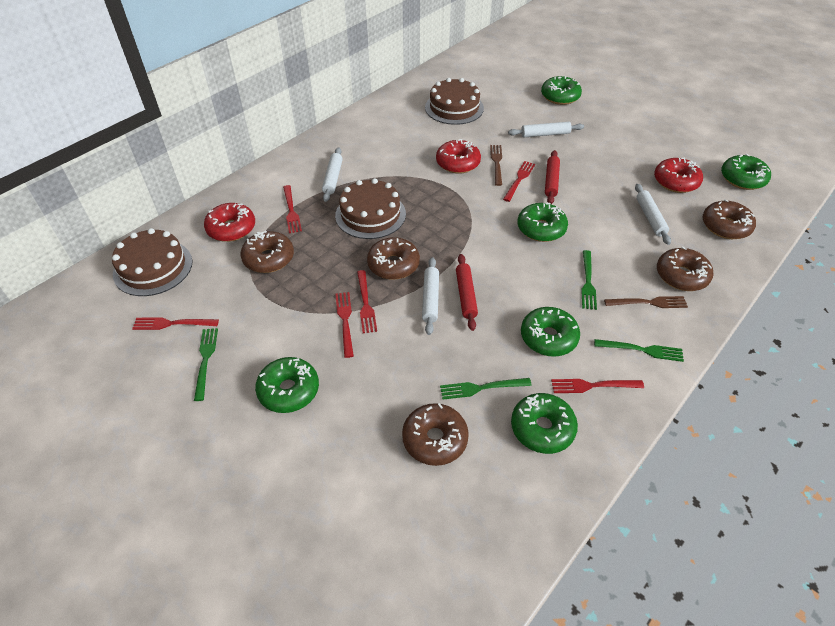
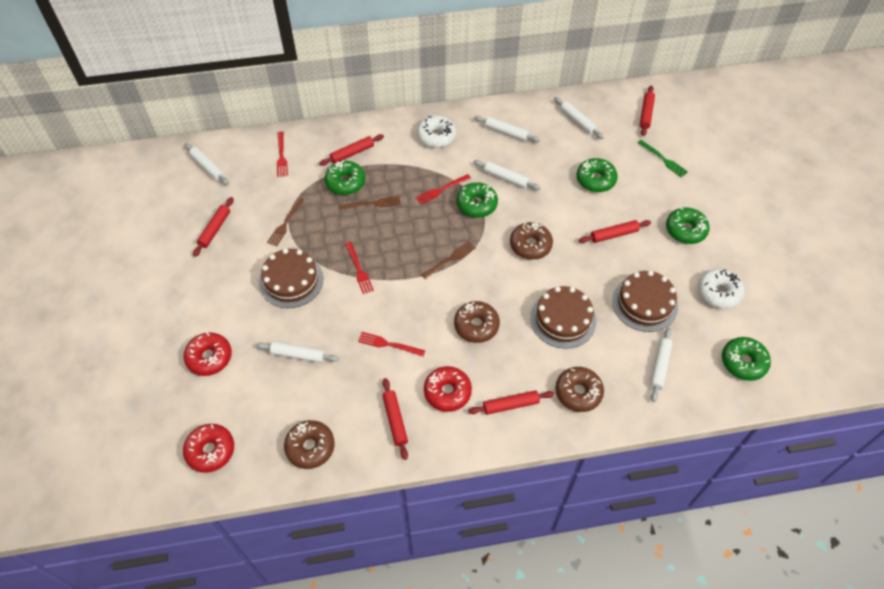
brown donut: [240,231,294,273] [367,237,420,280] [402,403,469,466] [657,247,713,291] [703,199,756,239] = 5 -> [284,420,335,469] [454,301,500,343] [510,222,553,260] [555,367,604,412] = 4
brown fork: [490,145,502,186] [604,296,688,308] = 2 -> [267,198,304,246] [340,196,401,210] [422,241,476,279] = 3
green donut: [255,357,319,413] [511,393,578,454] [517,203,568,242] [521,307,580,357] [541,76,582,105] [721,154,771,190] = 6 -> [325,161,366,195] [457,182,498,218] [577,158,618,192] [666,207,710,244] [722,337,771,381] = 5
green fork: [194,328,218,401] [440,378,532,399] [581,250,597,310] [594,339,684,362] = 4 -> [638,140,688,177] = 1
red fork: [132,318,219,330] [283,185,302,233] [335,292,354,358] [357,270,377,333] [503,161,535,202] [551,379,644,393] = 6 -> [277,132,288,177] [345,242,374,294] [358,332,425,356] [416,174,471,205] = 4
red rolling pin: [456,254,478,331] [545,150,560,204] = 2 -> [193,197,234,257] [319,134,384,166] [382,378,408,460] [468,390,554,415] [579,220,651,243] [640,85,655,136] = 6
white donut: none = 0 -> [417,116,456,148] [698,269,744,309] = 2
white rolling pin: [322,147,343,202] [422,257,439,335] [508,122,584,137] [635,184,671,245] = 4 -> [185,143,229,185] [256,342,339,363] [473,160,541,190] [474,116,540,142] [554,97,604,139] [650,328,673,402] = 6

